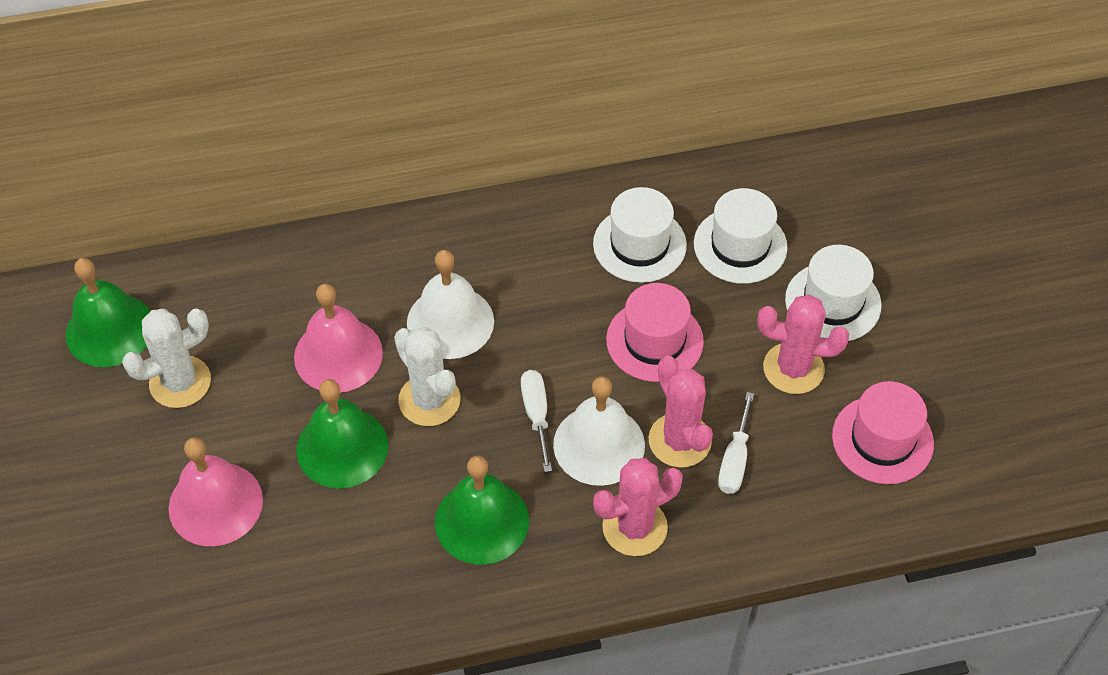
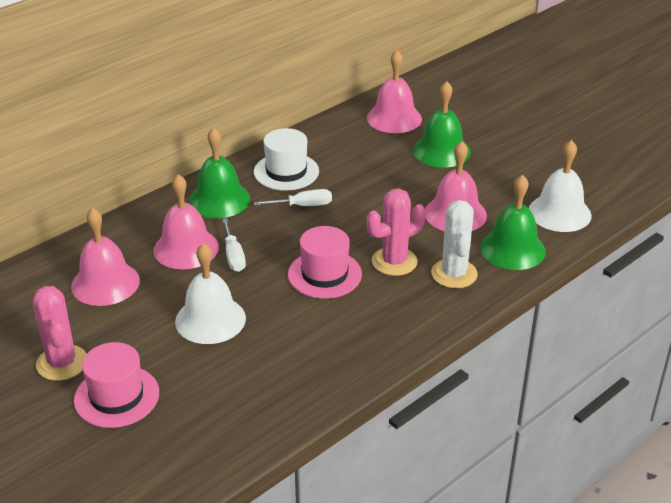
pink bell: [168,437,263,546] [294,284,383,393] = 2 -> [71,208,140,306] [153,174,219,269] [367,50,422,133] [425,141,487,231] = 4
pink cactus: [593,458,683,556] [649,356,713,468] [757,295,849,394] = 3 -> [33,286,86,381] [367,188,426,276] = 2
white cactus: [122,309,211,408] [394,327,461,426] = 2 -> [431,200,478,288] = 1
white hat: [593,187,687,283] [694,188,788,284] [785,245,882,341] = 3 -> [254,128,319,191] = 1

